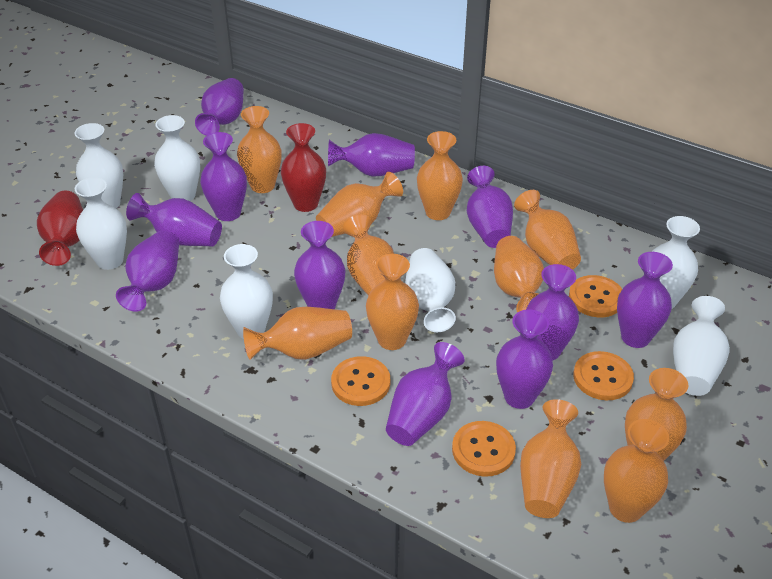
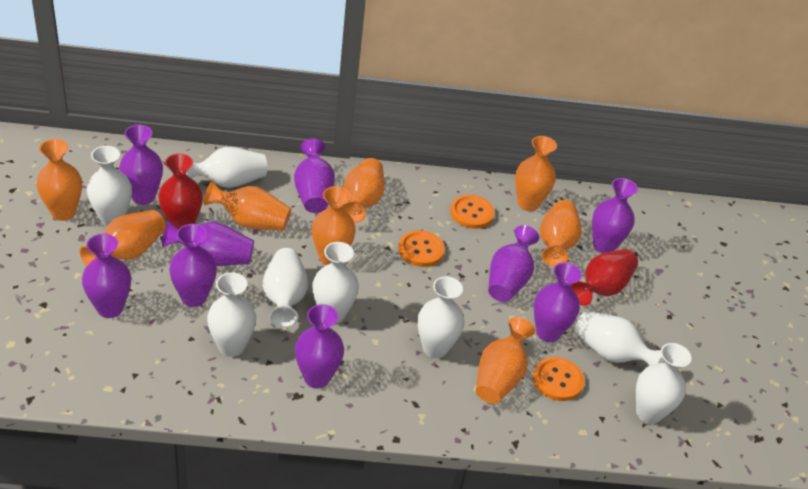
orange button: [331,356,390,406] [452,421,516,477] [569,275,622,317] [573,351,634,400] = 4 -> [398,230,445,267] [450,194,495,229] [533,357,584,401] = 3
orange vase: [237,106,282,193] [243,307,352,360] [316,172,403,237] [343,214,394,296] [366,254,419,350] [417,131,463,220] [494,236,544,313] [514,190,581,270] [520,399,581,518] [604,419,669,523] [625,368,689,461] = 11 -> [36,139,82,221] [80,210,166,266] [203,180,291,230] [312,186,356,265] [342,158,385,223] [476,317,535,404] [515,136,557,211] [540,200,581,267] = 8
purple vase: [116,230,179,312] [126,193,222,246] [195,78,244,136] [200,132,247,221] [294,221,345,309] [328,133,415,177] [386,342,464,446] [467,166,513,248] [496,310,553,409] [526,264,579,361] [617,252,673,348] = 11 -> [82,233,131,318] [119,125,163,205] [162,220,254,266] [169,224,217,307] [294,138,335,213] [295,304,344,388] [488,225,539,302] [534,262,582,342] [592,178,638,253] = 9
white vase: [74,123,123,208] [75,177,127,270] [154,115,200,201] [220,244,273,339] [405,248,456,332] [652,216,700,309] [673,296,730,396] = 7 -> [87,146,132,226] [186,147,267,188] [207,272,256,357] [263,248,308,328] [313,242,359,324] [418,276,464,358] [574,311,664,366] [636,343,692,424] = 8

